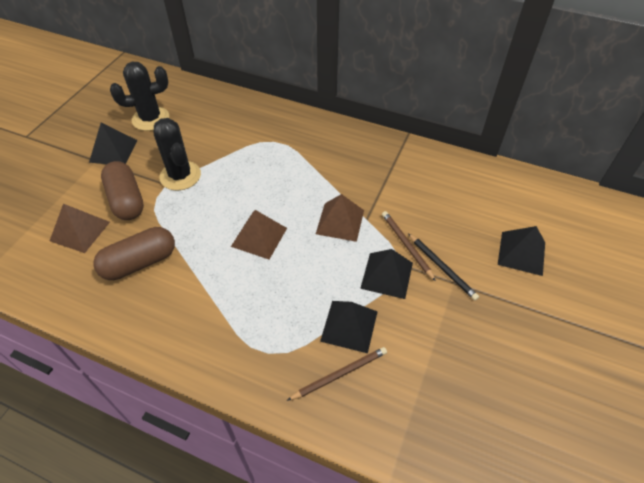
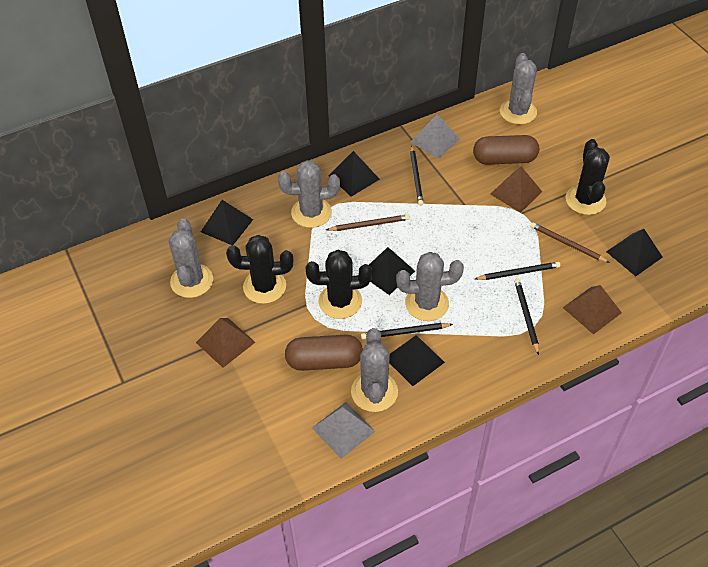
black cactus: [110,62,169,131] [153,118,201,191] = 2 -> [226,235,293,304] [305,250,372,319] [565,139,610,215] = 3
black pencil: [408,233,479,300] = 1 -> [361,323,453,339] [410,145,424,206] [475,262,560,280] [514,279,539,355] = 4
black pyramid: [89,122,138,164] [320,301,378,353] [360,249,413,299] [498,226,545,276] = 4 -> [201,200,253,245] [328,151,380,197] [369,247,415,295] [389,335,445,386] [606,229,663,276] = 5
grey cactus: none = 0 -> [169,219,213,298] [278,160,340,228] [351,328,398,412] [396,252,464,321] [500,53,537,125] = 5
grey pyramid: none = 0 -> [312,402,376,459] [410,114,460,159] = 2

